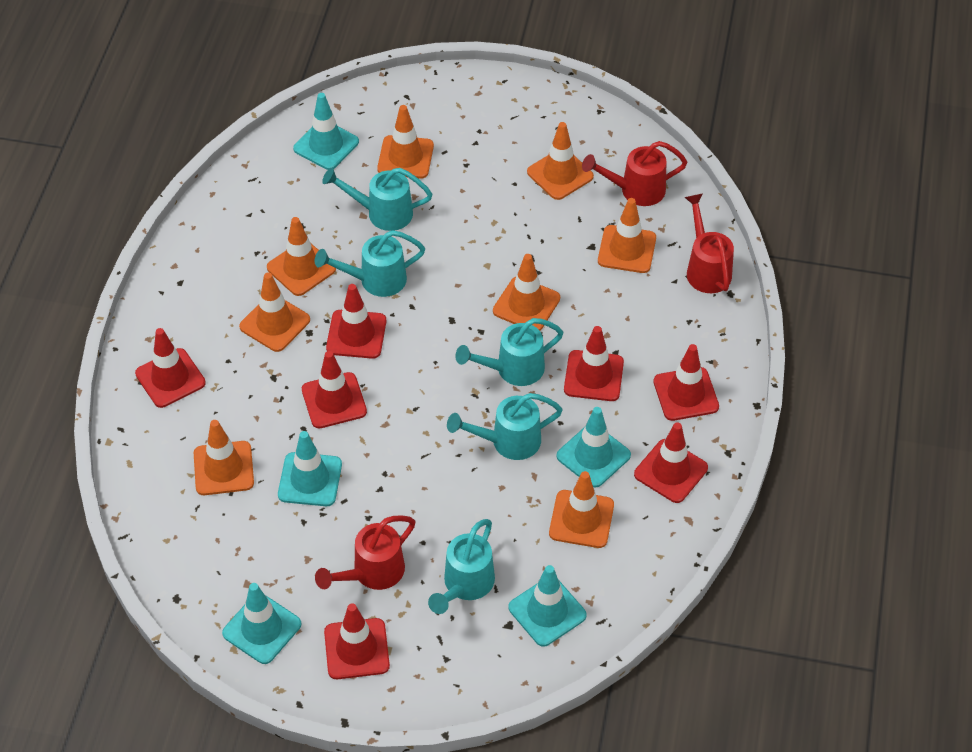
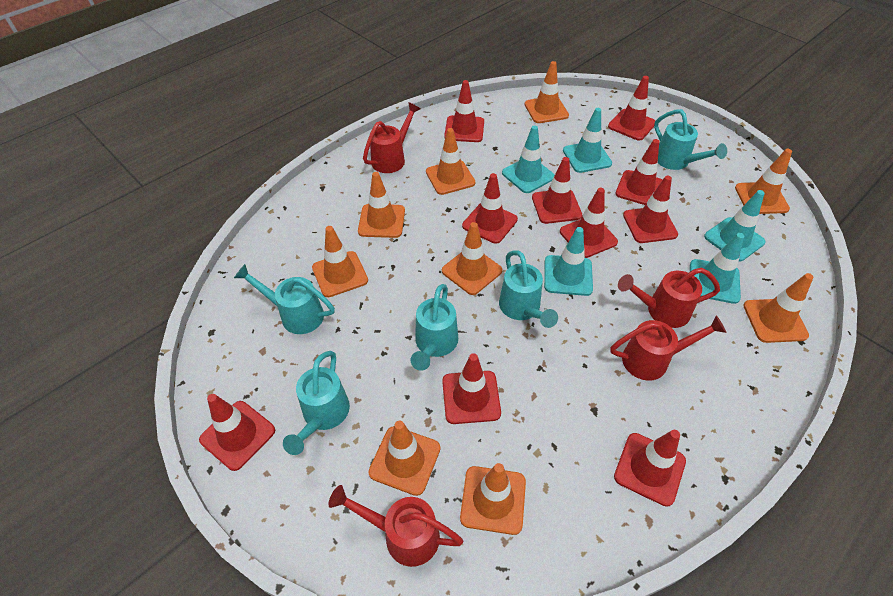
orange traffic cone: [194,420,254,495] [239,272,310,352] [267,217,336,296] [377,105,434,179] [493,254,560,331] [527,122,594,200] [549,471,614,548] [598,198,656,273] = 8 -> [312,226,368,297] [358,172,405,238] [368,421,440,496] [426,128,475,195] [442,222,502,295] [460,463,526,535] [525,61,569,123] [735,149,792,214] [743,273,814,343] = 9
red traffic cone: [135,328,206,408] [302,351,367,428] [324,603,390,679] [326,284,386,359] [564,326,624,401] [634,422,708,503] [653,344,719,421] = 7 -> [199,394,275,471] [442,353,501,424] [444,80,484,142] [462,173,518,244] [532,157,582,224] [560,188,618,258] [608,76,655,140] [614,430,686,507] [615,139,662,205] [623,175,678,243] = 10
red watering can: [315,515,415,590] [582,141,687,206] [685,194,734,293] = 3 -> [328,485,463,567] [363,102,420,173] [610,316,726,381] [618,268,720,328] = 4

